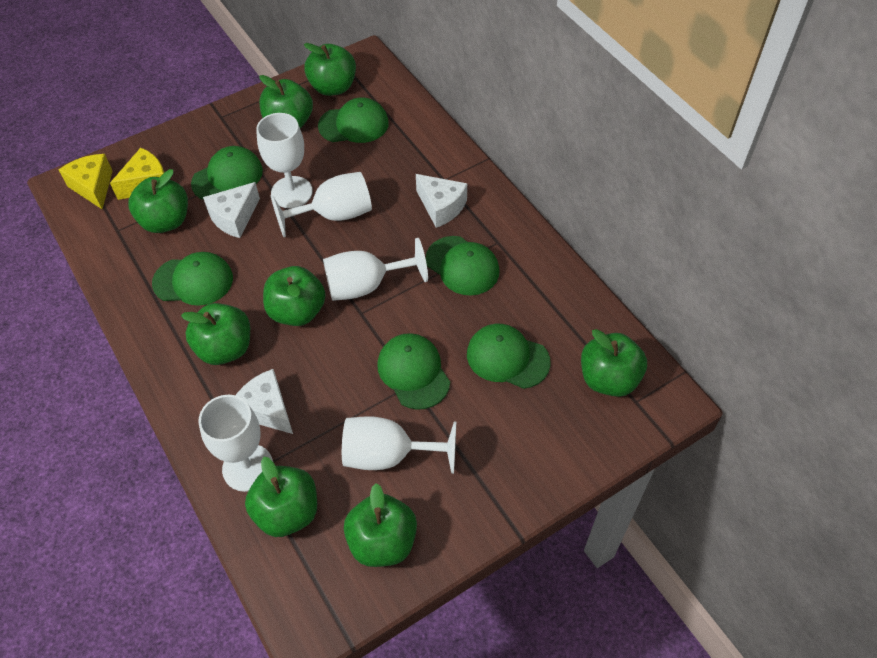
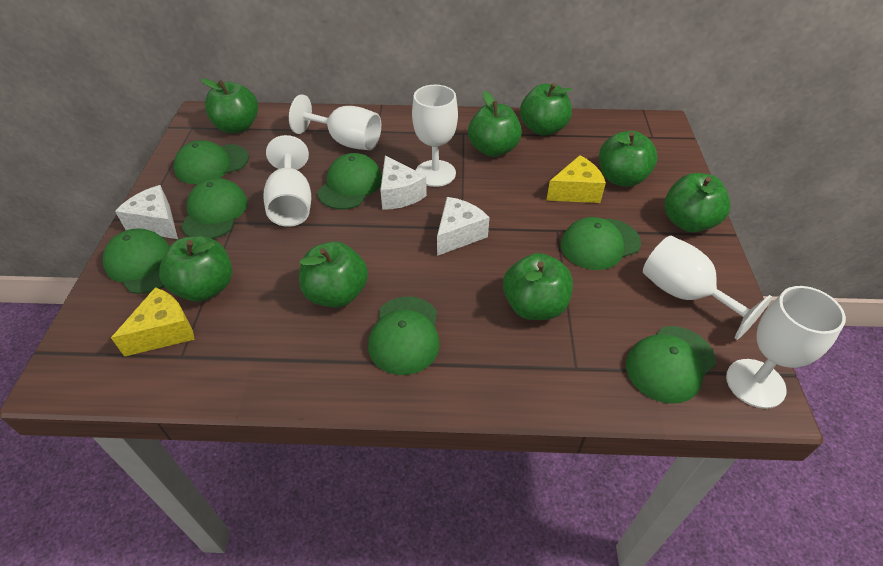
green cap: [152,252,233,306] [191,146,263,200] [318,97,389,143] [377,333,450,410] [426,236,500,295] [467,324,551,389] = 6 -> [103,228,170,294] [174,140,249,184] [181,178,248,239] [317,153,382,209] [368,296,440,375] [561,217,641,270] [626,326,716,404] = 7

